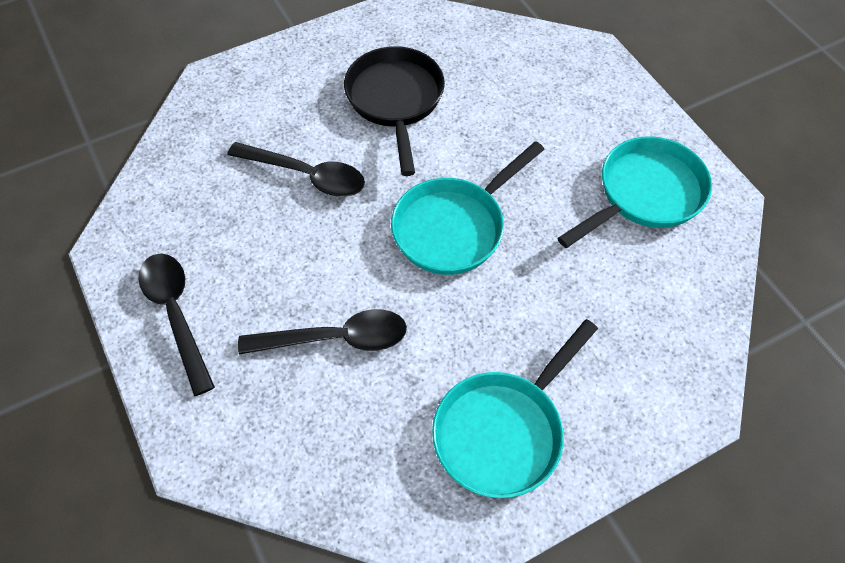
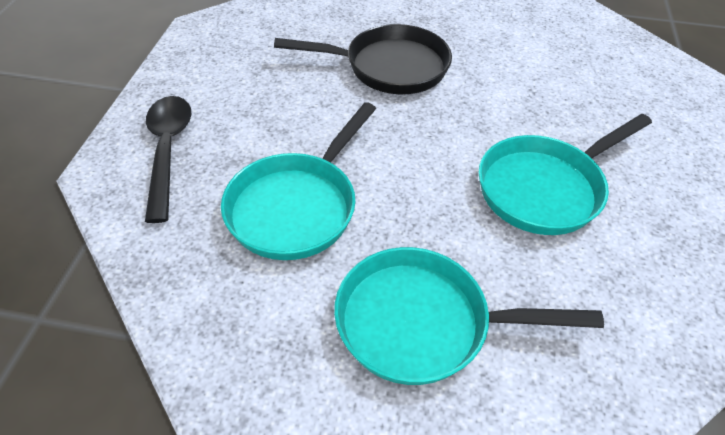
black spoon: [138,254,215,396] [227,142,365,197] [238,309,407,354] = 3 -> [145,96,192,223] = 1

